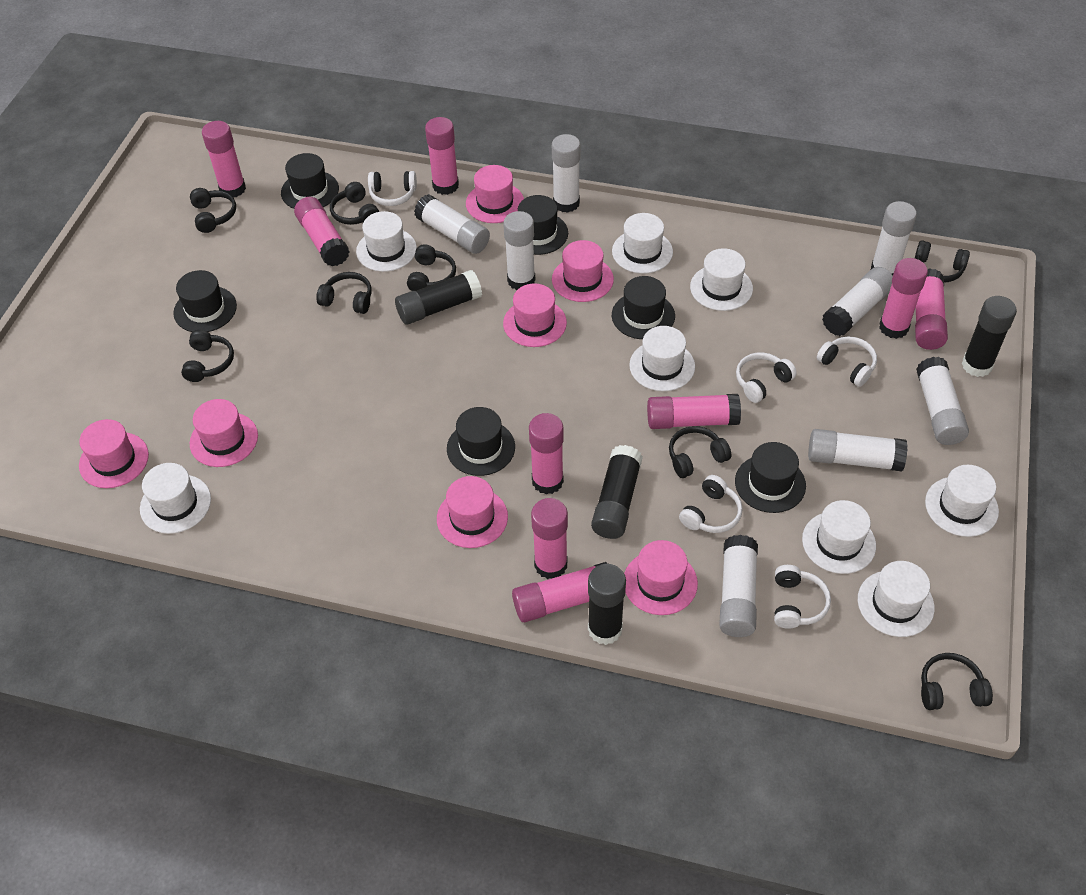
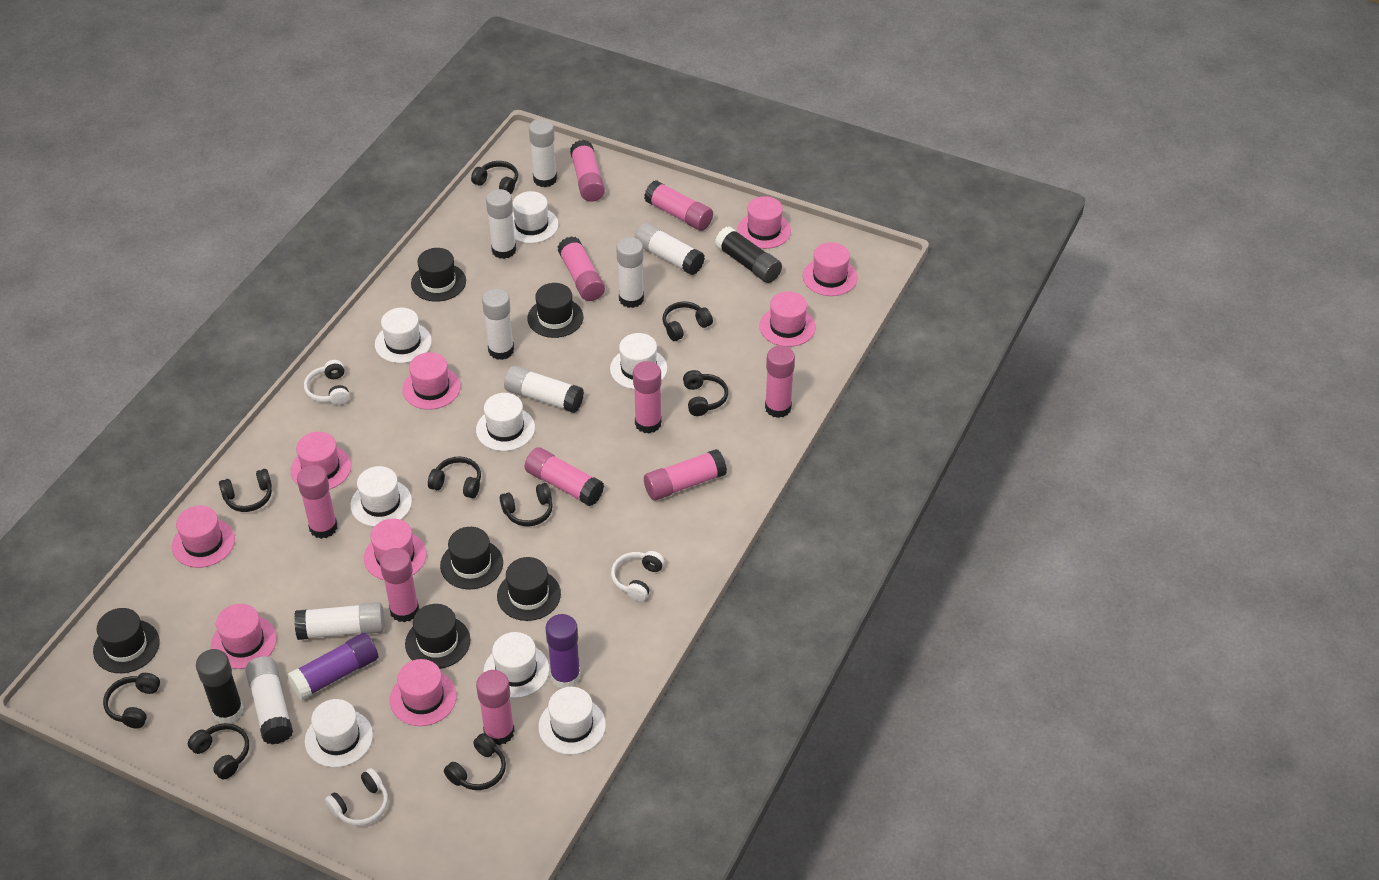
black glue stick: [395,270,482,325] [588,564,626,645] [591,445,643,539] [962,296,1017,377] = 4 -> [196,649,243,724] [715,226,782,283] = 2
black headphones: [181,330,234,382] [190,188,236,233] [316,272,372,314] [330,182,379,225] [407,244,456,291] [669,426,731,478] [915,240,970,282] [921,653,993,710] = 8 -> [103,673,160,729] [188,723,249,779] [219,469,272,512] [428,456,481,498] [444,733,506,790] [471,161,518,194] [500,483,553,526] [662,301,713,341] [683,370,728,416] = 9
pink glue stick: [202,121,246,197] [294,197,350,266] [425,117,459,195] [512,562,607,622] [529,413,564,494] [531,498,568,579] [647,394,741,429] [879,258,928,339] [915,268,948,350] = 9 -> [297,465,337,539] [380,548,419,623] [476,670,515,745] [525,447,604,506] [558,236,605,301] [570,140,605,202] [633,361,662,434] [644,180,713,231] [644,449,727,501] [765,346,795,418] = 10
pink hat: [79,419,149,488] [190,399,258,467] [437,476,508,548] [466,165,524,223] [503,283,567,347] [552,240,614,302] [624,540,698,615] = 7 -> [172,506,235,568] [211,604,277,669] [291,432,351,490] [364,519,427,580] [390,659,457,726] [402,352,461,410] [737,196,791,249] [759,292,816,347] [803,242,858,296] = 9
purple glue stick: none = 0 -> [287,633,378,700] [545,614,581,688] = 2
white headphones: [368,171,417,206] [679,475,743,533] [736,352,797,403] [774,565,831,629] [817,336,877,387] = 5 -> [304,360,350,405] [325,768,388,826] [611,551,665,601] = 3

